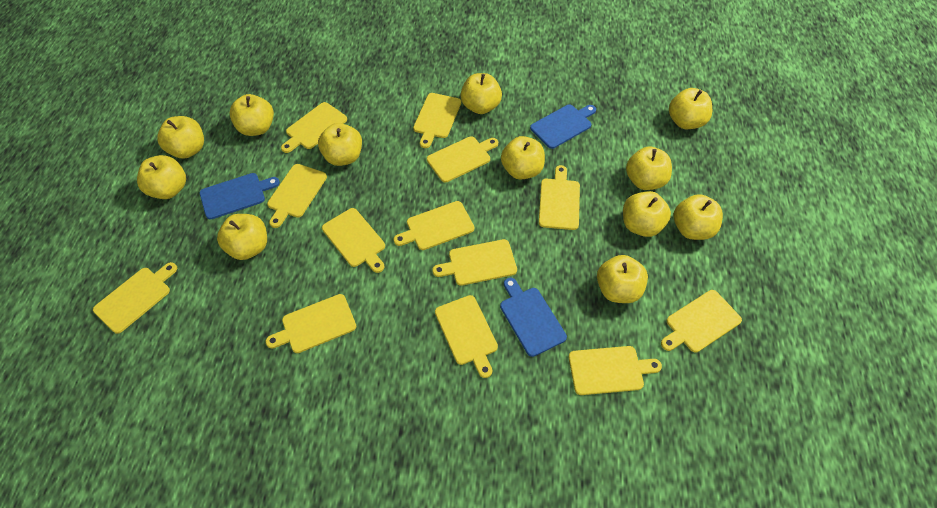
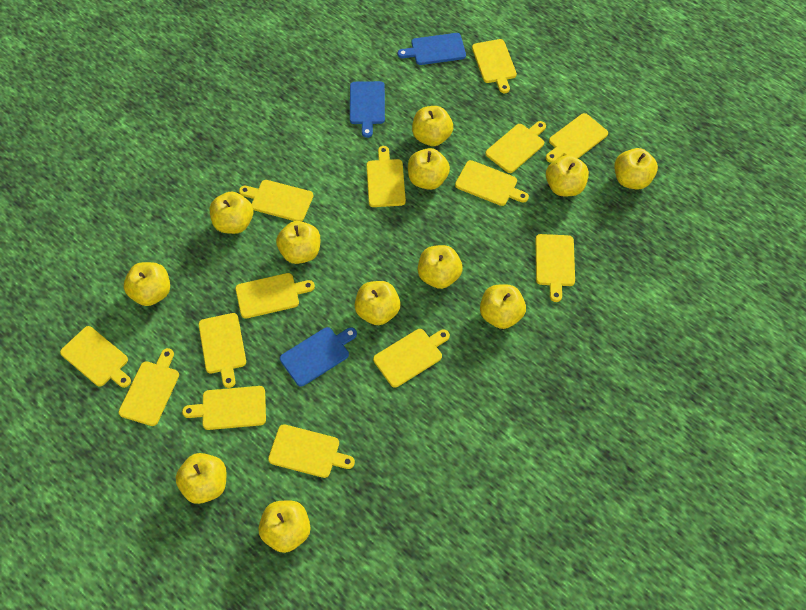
yellow cutting board: [93,262,177,334] [266,294,356,353] [267,164,327,228] [281,102,347,153] [322,208,385,273] [394,201,474,250] [413,93,461,148] [427,136,498,183] [433,239,517,286] [435,295,498,378] [539,165,580,230] [569,346,662,395] [661,290,742,353] = 13 -> [60,326,131,388] [119,348,179,426] [182,386,266,430] [199,313,246,388] [235,273,315,319] [239,180,313,221] [268,424,355,478] [366,146,406,207] [373,329,450,388] [455,160,529,206] [472,39,517,93] [485,121,546,173] [535,234,575,302] [546,113,608,163] = 14

